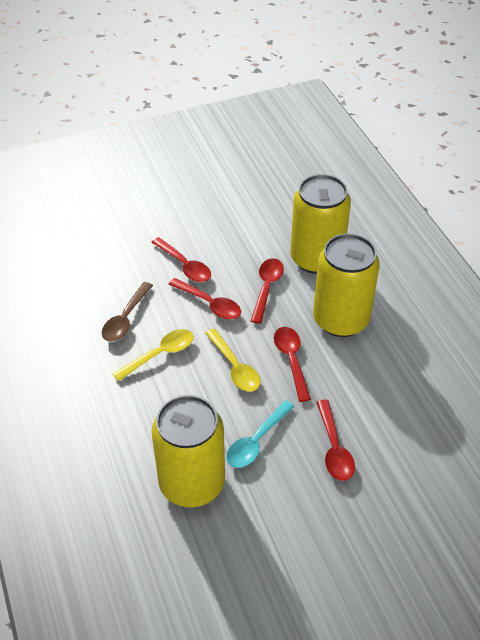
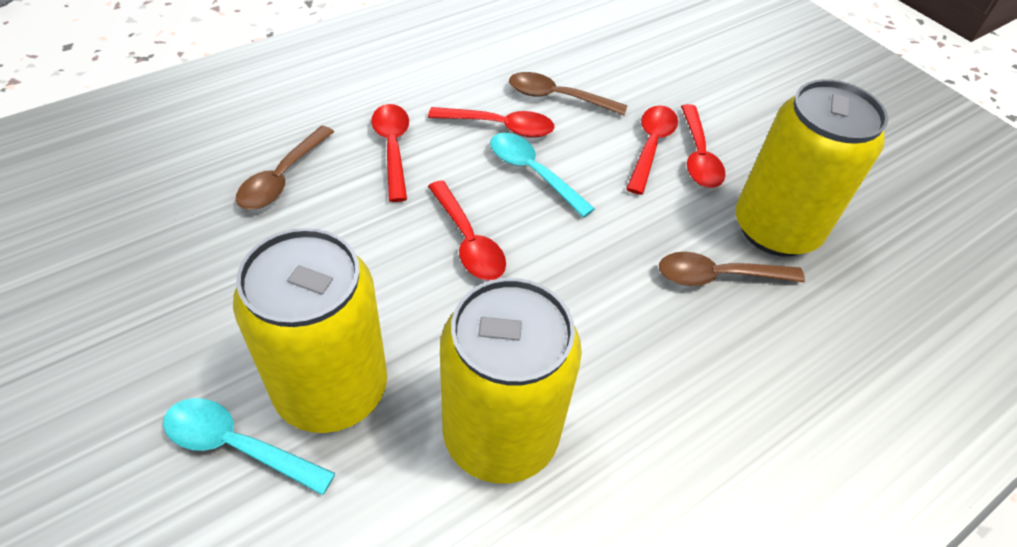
brown spoon: [102,282,153,342] = 1 -> [236,126,334,210] [509,72,628,115] [659,252,805,286] = 3
turquoise spoon: [226,400,295,468] = 1 -> [163,398,336,495] [490,133,595,218] = 2
yellow spoon: [113,329,193,382] [205,329,260,392] = 2 -> none = 0

